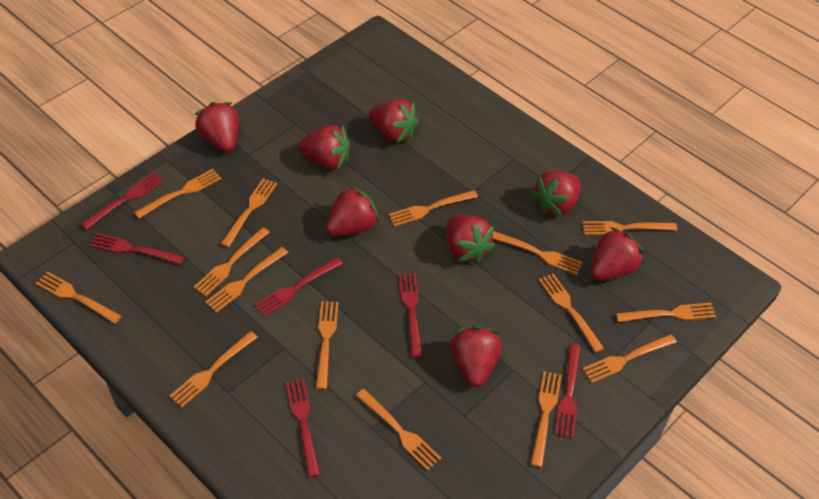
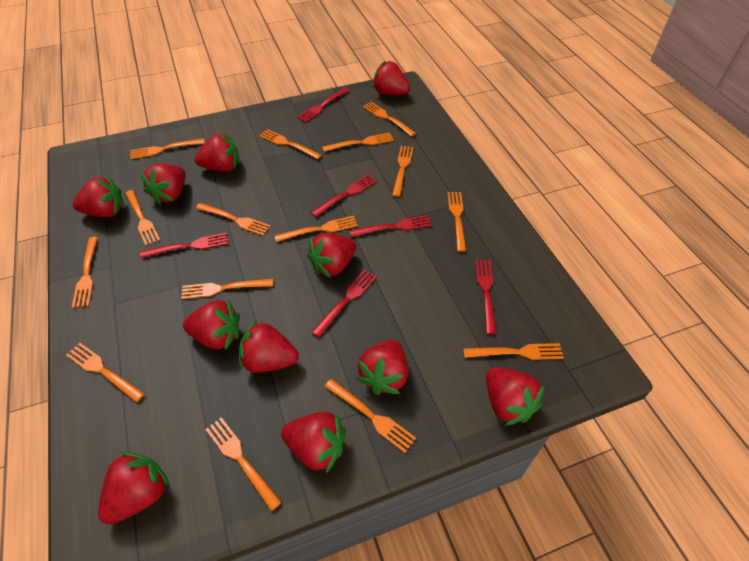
red strawberry: [195,102,239,152] [298,125,350,170] [325,185,379,237] [369,99,418,143] [447,215,495,263] [450,326,502,387] [531,171,581,217] [591,227,644,281] = 8 -> [73,176,124,217] [98,451,170,525] [140,164,186,205] [183,300,240,350] [194,133,240,172] [239,320,299,373] [281,412,346,473] [307,233,357,278] [356,340,408,395] [372,61,410,95] [486,367,544,426] = 11

